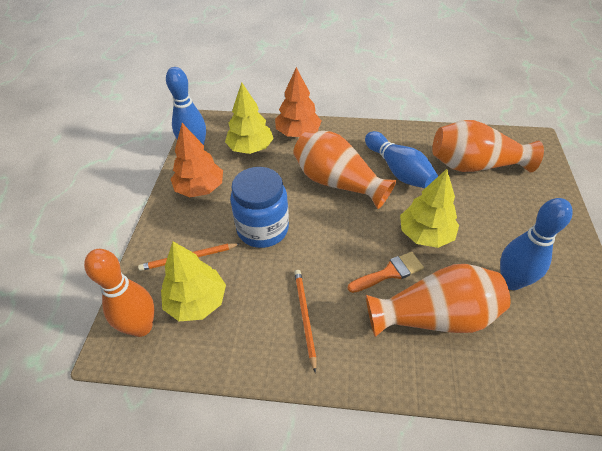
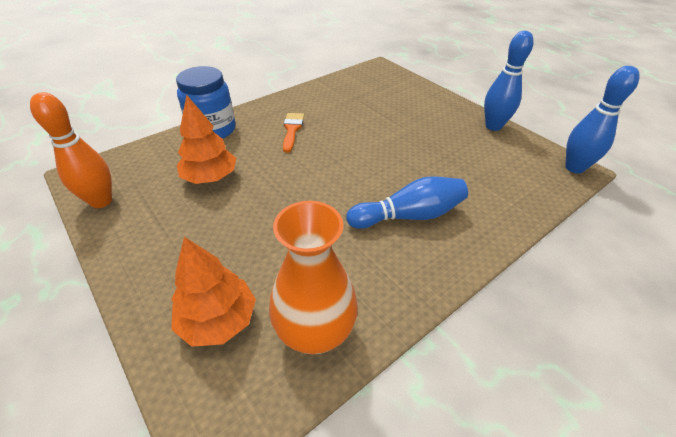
orange pencil: [138,243,240,271] [294,270,317,373] = 2 -> none = 0
orange vase: [293,131,396,209] [366,264,510,337] [432,120,544,172] = 3 -> [269,201,358,354] = 1
yellow tree: [161,241,226,321] [225,82,274,154] [400,169,459,248] = 3 -> none = 0

